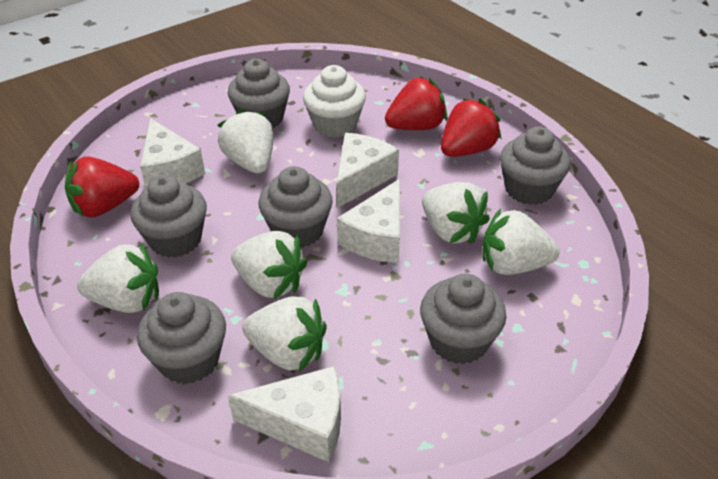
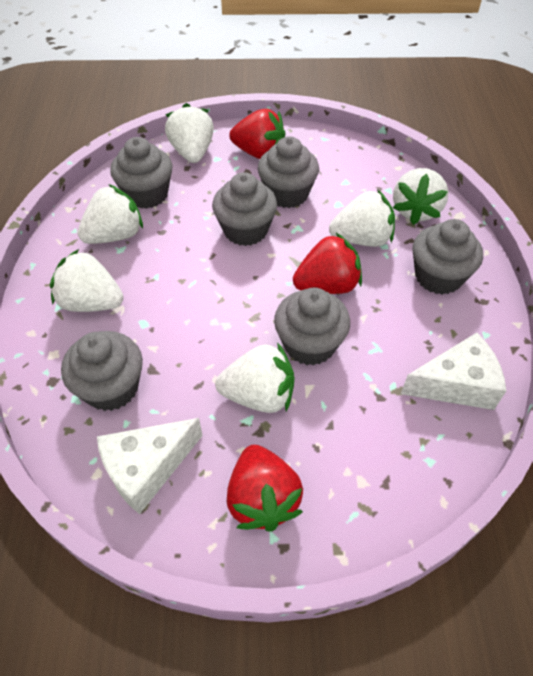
white cheese: [140,118,205,187] [228,366,341,462] [336,133,399,208] [337,179,400,263] = 4 -> [97,418,203,514] [401,333,506,410] = 2
white cupcake: [303,65,366,138] = 1 -> none = 0

